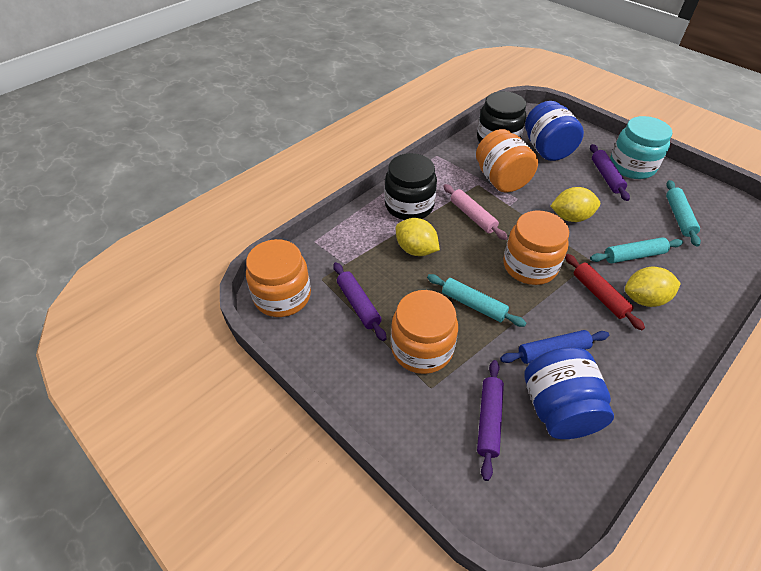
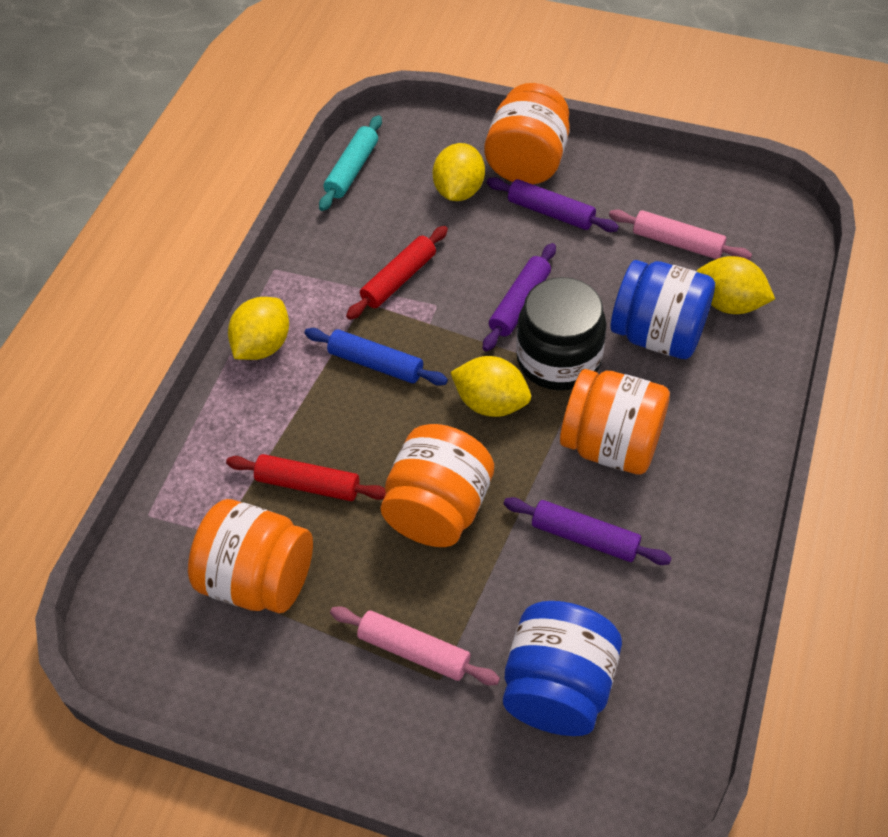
black jar: [385,153,437,220] [477,91,526,142] = 2 -> [516,277,607,390] = 1
pink rolling pin: [443,184,508,240] = 1 -> [330,606,500,685] [609,209,752,260] = 2
red rolling pin: [565,254,645,331] = 1 -> [226,454,386,501] [346,226,448,320] = 2
turquoise jar: [610,116,673,179] = 1 -> none = 0
turquoise rolling pin: [427,274,526,327] [590,237,683,263] [666,180,701,247] = 3 -> [319,115,382,211] = 1
yellow lemon: [396,218,440,256] [551,187,600,222] [625,267,681,307] = 3 -> [228,297,289,360] [433,143,485,201] [450,356,531,417] [697,256,775,314] = 4

